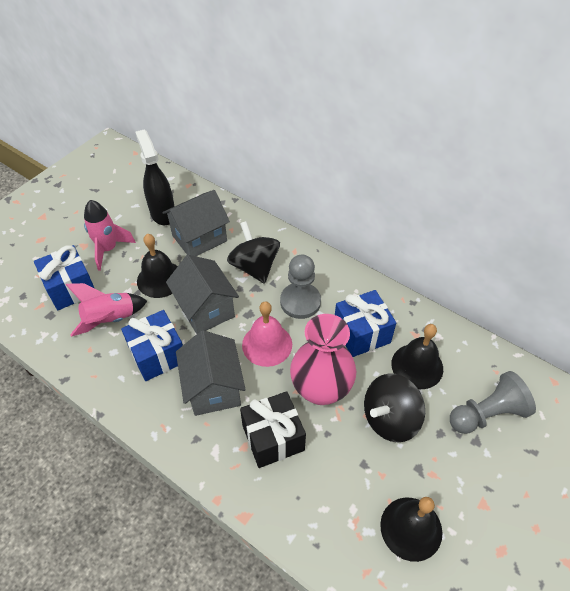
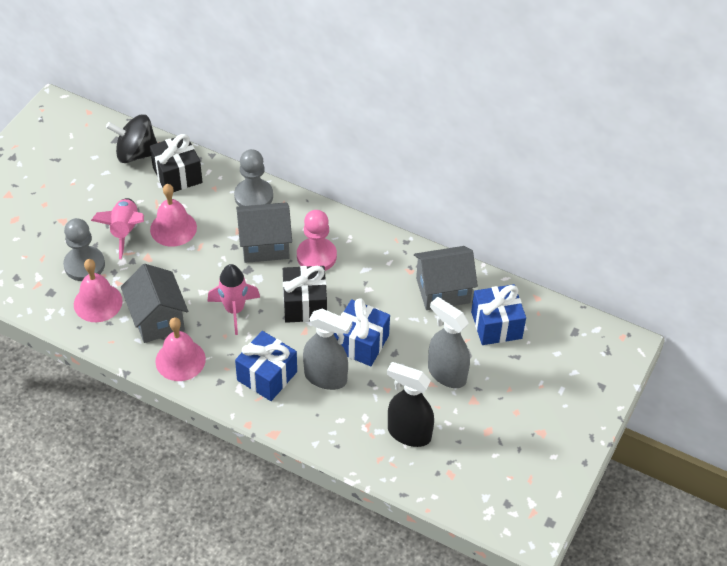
black bell: [137,234,178,298] [380,497,442,562] [391,324,443,389] = 3 -> none = 0
black gift: [240,391,306,468] = 1 -> [150,134,202,192] [283,266,327,323] = 2
black spinning top: [227,221,280,284] [364,374,425,443] = 2 -> [106,114,157,163] = 1
grey spray bottle: none = 0 -> [303,309,352,390] [428,297,470,388] = 2
pink bell: [242,301,292,367] = 1 -> [74,259,123,322] [150,184,197,247] [155,317,206,381] = 3
pink pawn: none = 0 -> [297,210,337,271] = 1
pink vase: [290,314,356,405] = 1 -> none = 0

